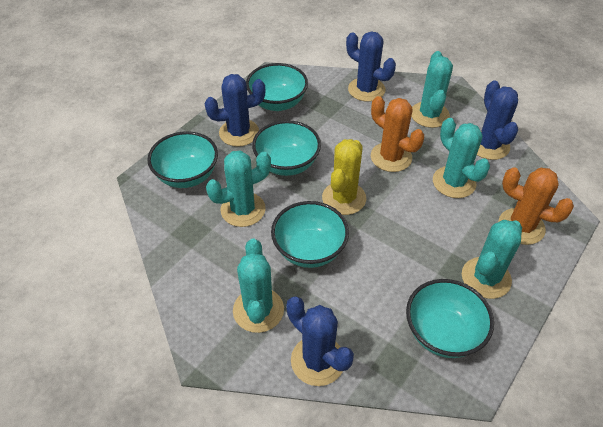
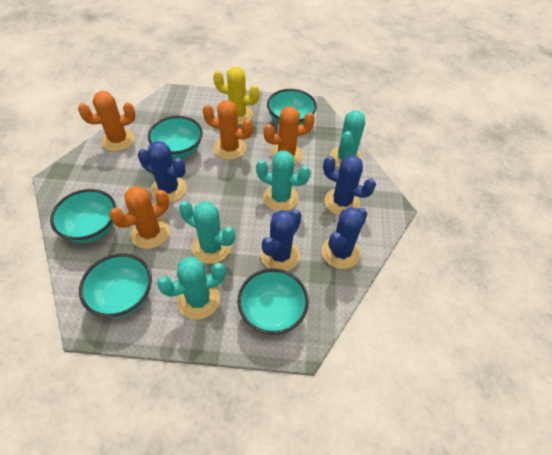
orange cactus: [371,96,424,172] [498,167,574,245] = 2 -> [78,91,136,151] [109,186,170,249] [203,100,253,160] [264,106,315,165] = 4
turquoise cactus: [206,151,271,227] [233,239,284,333] [411,51,453,128] [433,118,490,198] [462,220,522,299] = 5 -> [157,257,226,319] [179,201,235,264] [256,151,311,211] [330,110,365,168] = 4

